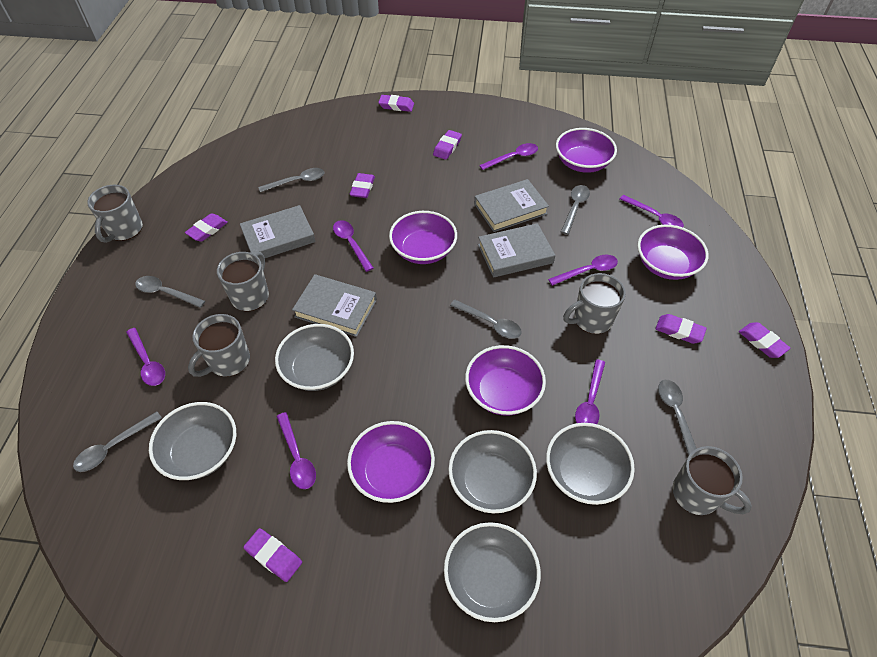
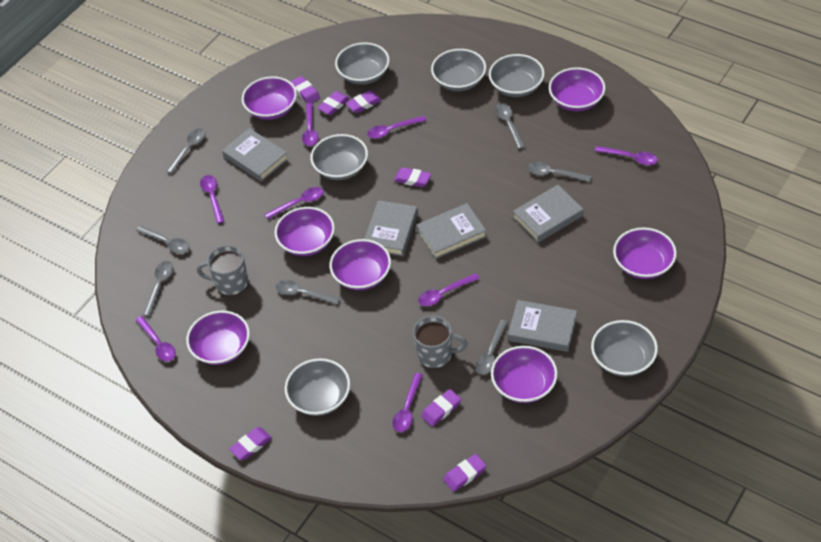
grey book: [240,205,316,258] [292,274,377,337] [474,179,549,232] [478,223,555,278] = 4 -> [222,128,288,182] [364,200,418,256] [416,203,487,259] [508,300,577,352] [513,185,584,243] = 5
grey bowl: [149,402,236,480] [275,324,354,391] [444,522,541,622] [448,430,537,513] [546,423,635,505] = 5 -> [285,358,350,416] [310,134,368,180] [335,42,390,85] [431,49,486,91] [489,54,545,97] [591,320,658,377] = 6
grey mug: [87,185,143,243] [188,314,250,377] [217,251,269,311] [563,273,626,334] [672,446,752,515] = 5 -> [197,245,248,296] [413,316,468,368] = 2
grey spoon: [73,411,162,472] [135,276,205,308] [258,168,324,192] [450,299,522,339] [561,185,590,235] [658,380,697,456] = 6 -> [136,225,190,254] [143,261,173,316] [166,129,205,174] [276,280,340,305] [476,320,508,375] [495,103,525,149] [528,162,591,182] = 7
purple bowl: [347,421,435,503] [389,211,457,264] [465,345,546,415] [556,128,617,173] [637,225,709,280] = 5 -> [186,311,250,365] [242,76,297,120] [275,207,335,256] [329,239,391,290] [491,346,557,403] [549,67,605,111] [613,227,677,279] = 7
purple spoon: [126,328,165,386] [276,412,316,489] [333,220,373,272] [479,143,538,170] [548,255,618,286] [575,359,605,424] [620,195,684,227] = 7 -> [136,316,176,361] [200,175,224,224] [264,187,324,220] [302,103,318,146] [367,116,426,139] [392,373,423,432] [418,273,480,306] [595,146,658,165] = 8

